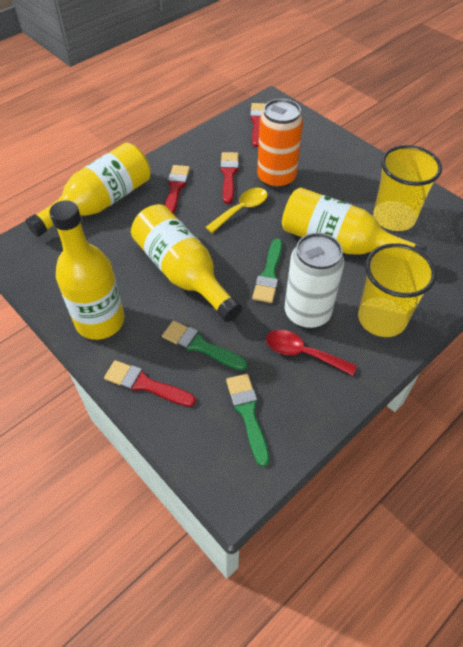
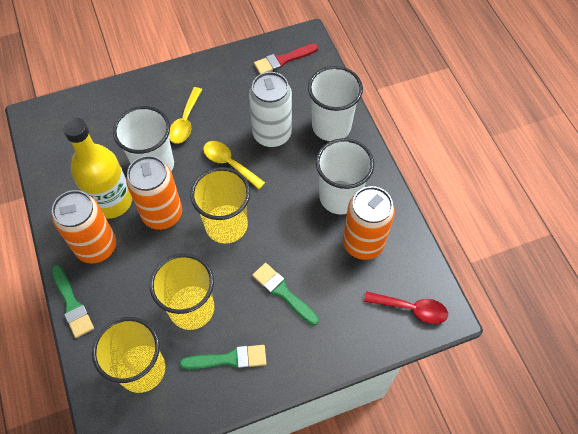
orange can: [257,99,303,189] = 1 -> [52,190,116,264] [126,156,182,230] [343,186,395,260] = 3
red brush: [104,360,196,407] [165,165,190,214] [220,152,239,204] [250,103,266,147] = 4 -> [254,44,318,74] = 1
white cup: none = 0 -> [113,106,174,171] [308,66,363,141] [316,138,374,214] = 3
yellow bottle: [25,143,150,237] [49,200,125,340] [131,204,242,322] [282,187,427,255] = 4 -> [63,118,132,219] = 1
yellow cup: [358,243,436,337] [373,145,442,231] = 2 -> [92,317,165,393] [150,253,214,330] [190,167,250,244] = 3
yellow spoon: [205,188,268,233] = 1 -> [169,87,202,144] [203,141,265,189] = 2

